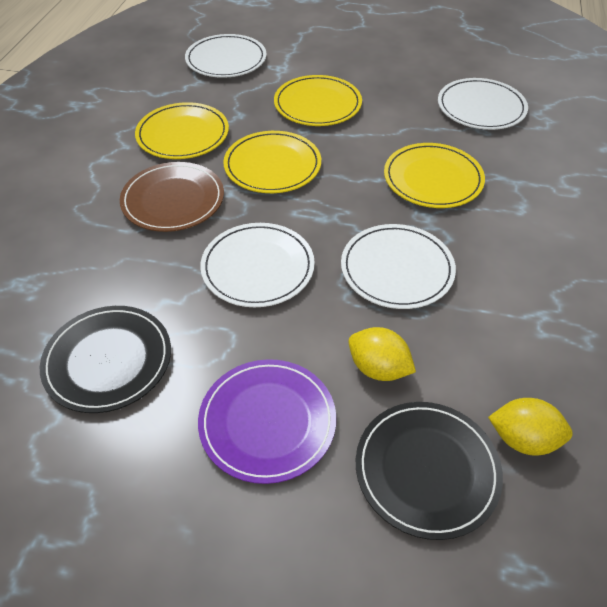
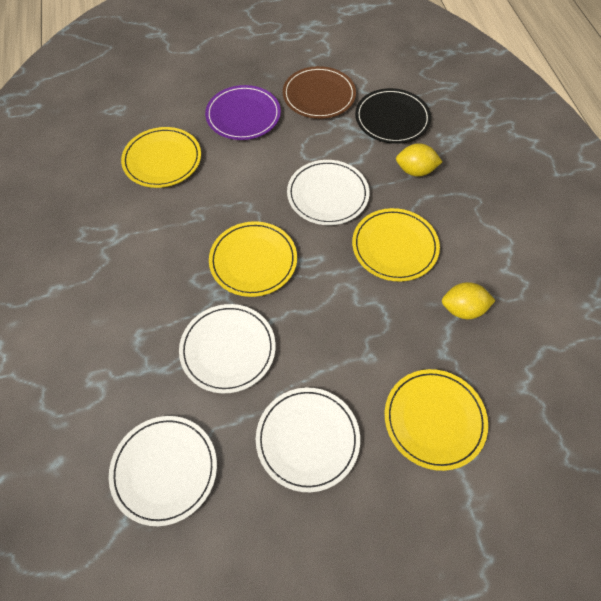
black plate: [40,306,171,413] [356,402,503,540] = 2 -> [355,88,431,144] = 1

